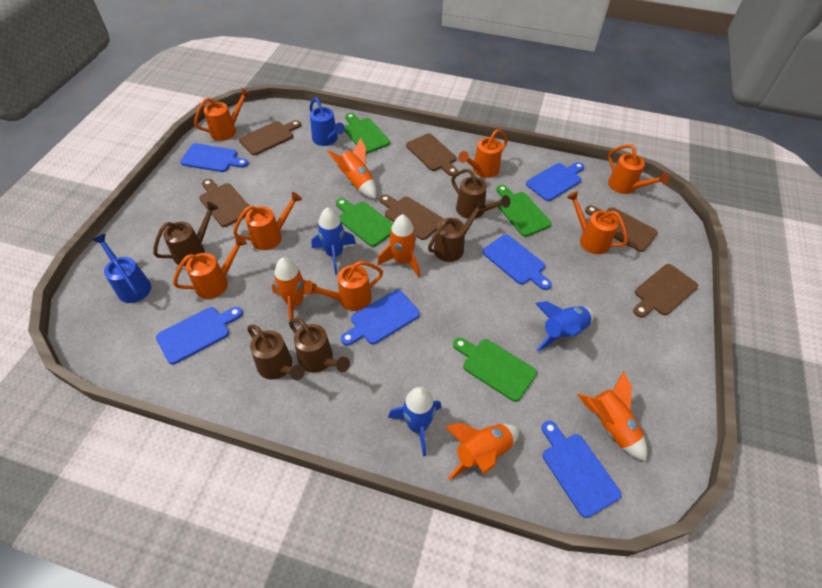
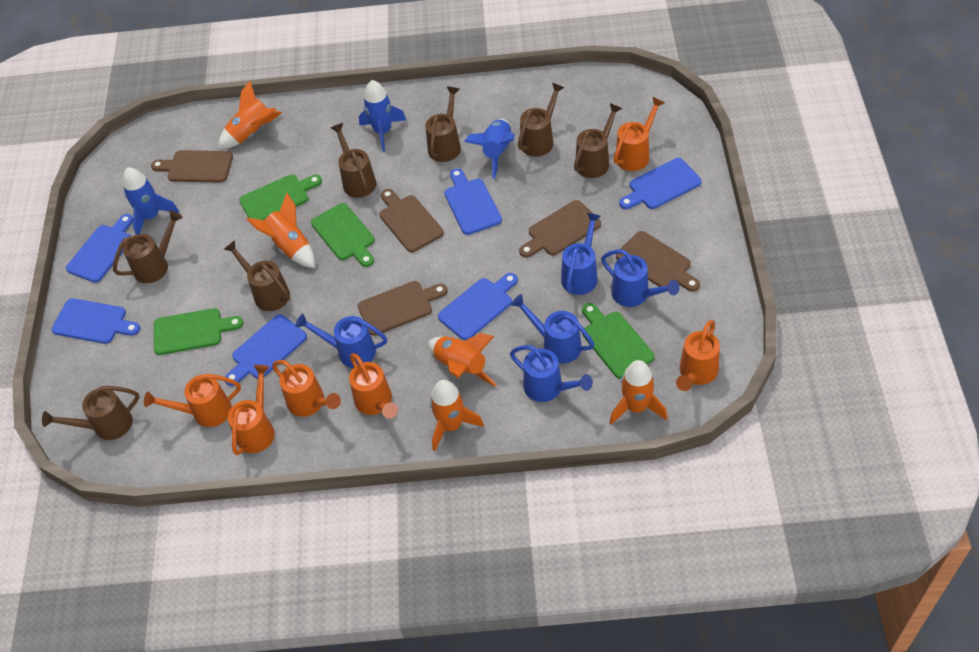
blue watering can: [93,234,151,303] [309,98,345,146] = 2 -> [296,314,387,368] [510,345,593,402] [511,294,595,364] [561,213,601,295] [601,249,679,307] = 5
brown cutting board: [199,179,251,227] [239,120,301,155] [379,195,443,240] [406,134,458,176] [585,205,658,252] [633,264,698,318] = 6 -> [151,150,233,183] [358,281,448,336] [380,189,444,252] [519,200,601,258] [616,231,700,292] = 5
brown watering can: [153,202,219,266] [247,325,305,380] [289,318,350,373] [428,200,486,262] [451,169,510,219] = 5 -> [42,386,139,440] [113,211,183,283] [223,240,290,311] [331,123,376,198] [425,86,461,162] [518,83,565,157] [574,103,622,178] = 7
orange watering can: [173,236,247,299] [194,88,251,141] [233,192,302,250] [304,261,383,311] [458,129,508,178] [566,191,628,254] [608,144,669,194] = 7 -> [144,374,241,427] [228,365,275,455] [272,360,341,417] [349,353,398,419] [614,97,665,171] [676,320,720,391] = 6

